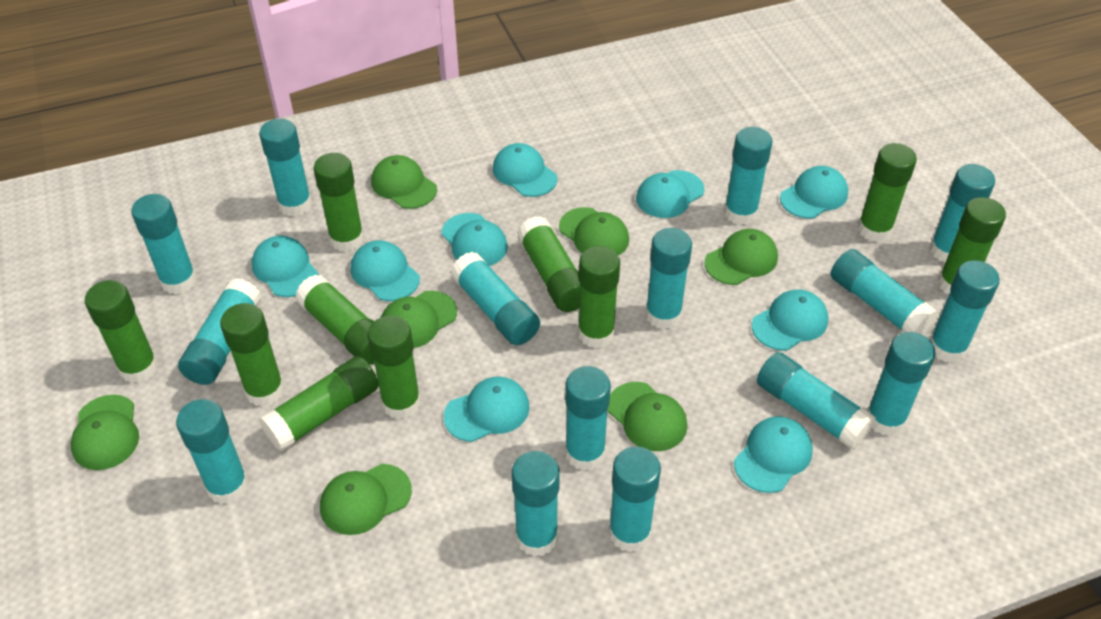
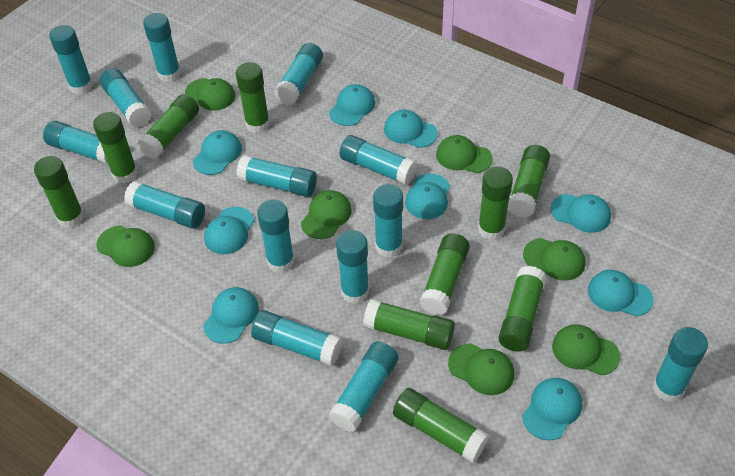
turquoise glue stick: [131,194,197,294] [176,399,249,504] [178,278,261,385] [259,119,312,217] [451,252,540,345] [512,451,560,557] [565,366,611,471] [609,446,661,552] [645,228,692,329] [724,127,773,225] [757,352,876,450] [830,249,938,335] [867,332,935,436] [929,164,995,262] [930,260,1000,363] = 15 -> [43,121,108,164] [49,25,93,95] [100,68,151,127] [124,181,205,229] [143,13,181,82] [236,155,317,197] [251,310,343,366] [257,200,294,273] [274,43,323,105] [329,341,399,432] [336,230,369,304] [339,135,417,185] [373,184,403,258] [653,327,708,402] = 14

